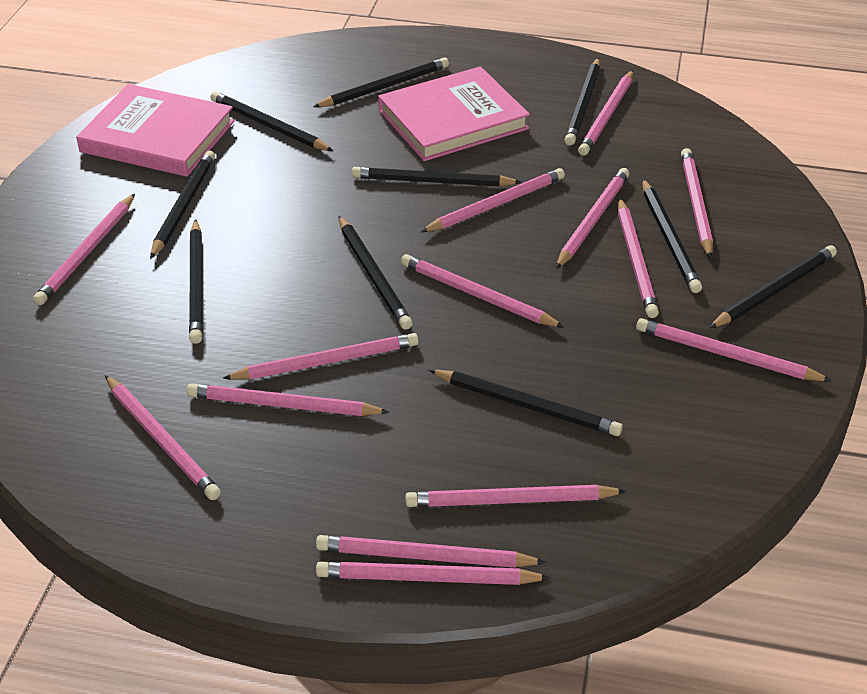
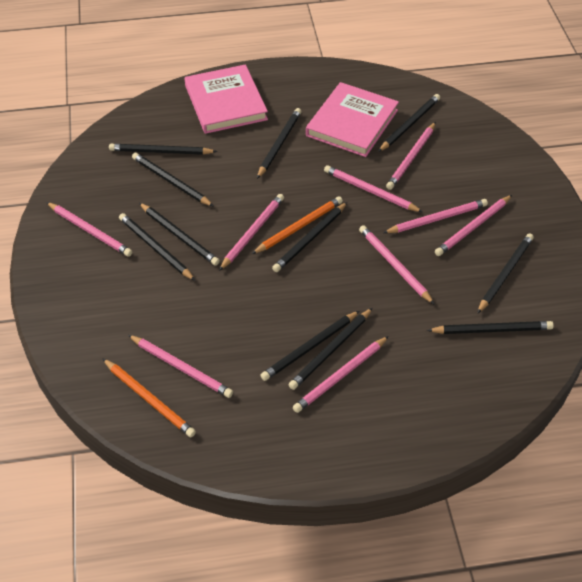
black pencil: [150,151,215,259] [189,219,203,344] [211,91,333,151] [313,58,449,107] [338,216,413,330] [352,167,522,187] [429,369,623,436] [565,58,600,146] [642,179,702,293] [709,245,837,328] = 10 -> [109,144,217,155] [119,213,195,281] [132,153,214,207] [139,203,220,266] [257,108,301,179] [260,311,359,381] [272,202,347,272] [288,308,373,390] [378,94,440,152] [427,321,554,334] [477,233,534,314] = 11
orange pencil: none = 0 -> [102,358,196,438] [252,196,343,254] = 2
pink pencil: [33,194,135,305] [105,375,221,500] [187,383,389,416] [223,333,419,380] [316,535,546,568] [316,561,550,585] [401,254,564,328] [405,485,626,507] [421,168,565,232] [556,168,629,269] [578,70,633,156] [618,198,659,318] [636,318,832,381] [681,148,713,259] = 14 -> [46,202,132,257] [128,335,233,398] [219,194,284,271] [293,336,389,413] [324,165,423,212] [359,225,435,305] [383,199,488,233] [386,122,436,190] [435,195,512,256] = 9

